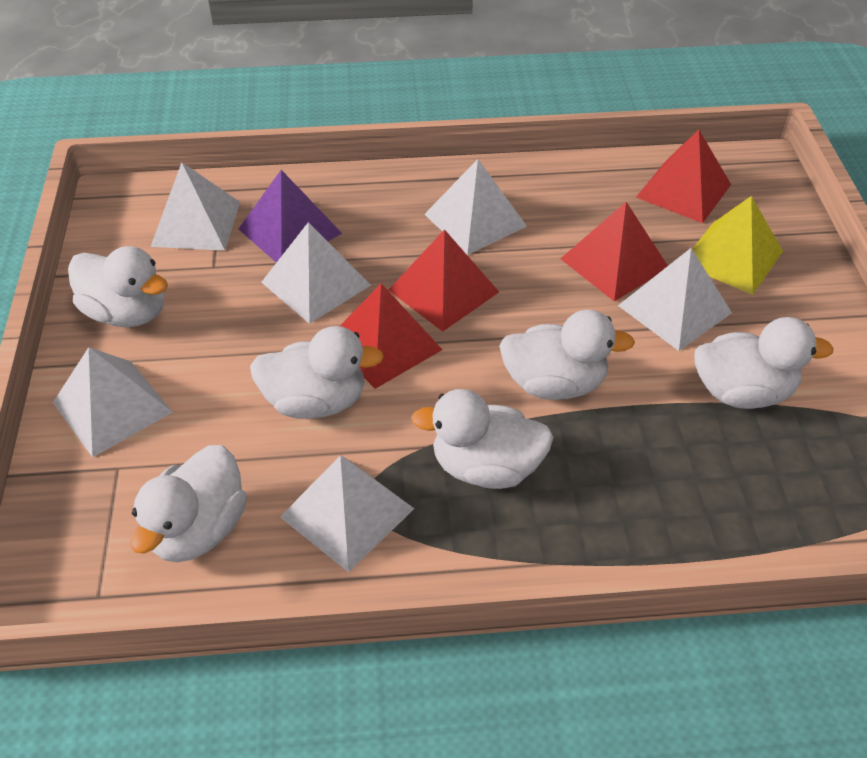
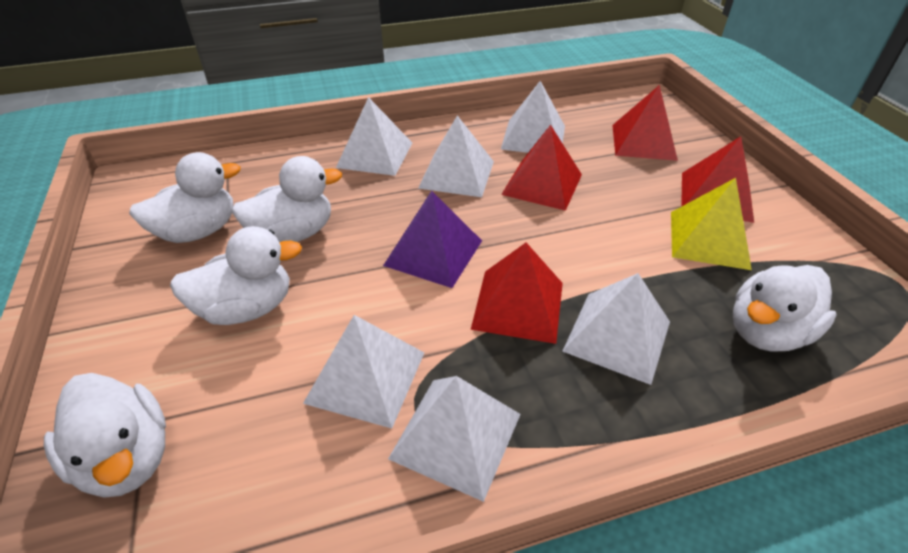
white duck: [68,246,168,327] [131,445,247,562] [250,326,384,419] [411,389,553,489] [499,310,635,400] [694,317,834,409] = 6 -> [44,373,166,498] [129,152,241,243] [170,226,302,325] [232,156,342,242] [733,265,837,352] = 5

